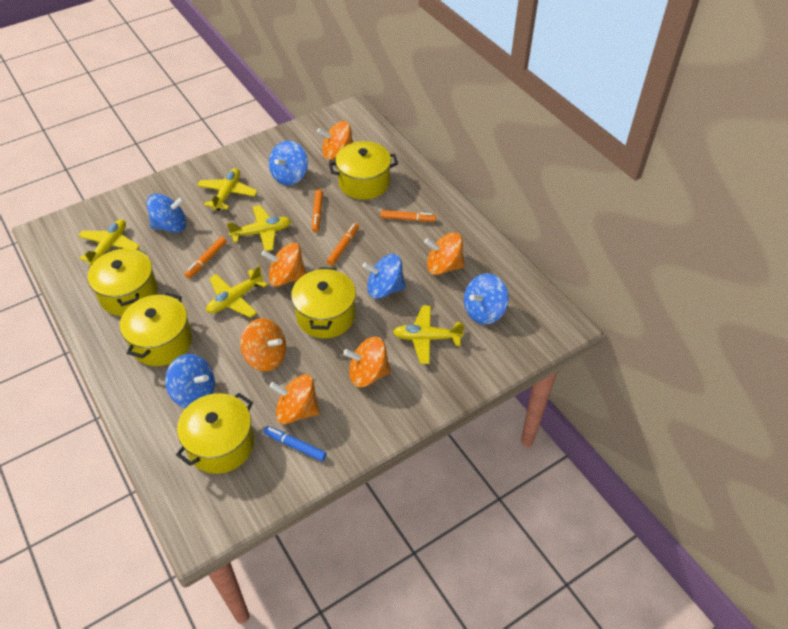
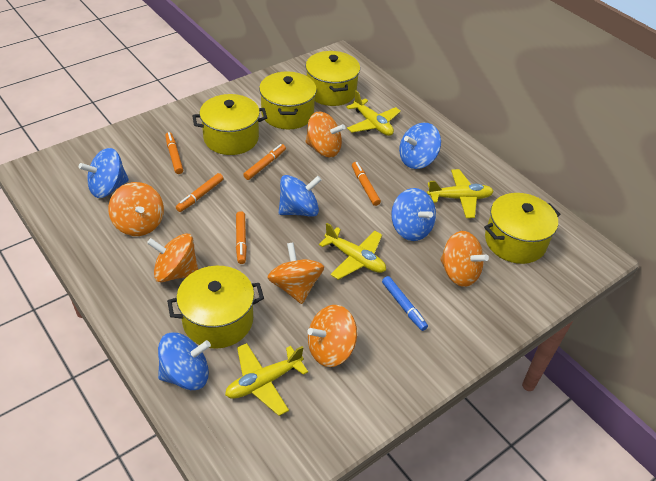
orange marker: [185,237,227,279] [312,189,323,232] [327,223,359,265] [381,210,436,222] = 4 -> [165,132,183,174] [176,173,224,212] [236,211,247,264] [243,144,286,180] [352,162,381,206] = 5
yellow plane: [78,219,140,266] [197,168,258,211] [206,266,268,318] [226,205,291,251] [393,305,465,364] = 5 -> [225,343,308,416] [319,223,386,280] [346,91,401,136] [427,169,494,218] = 4

